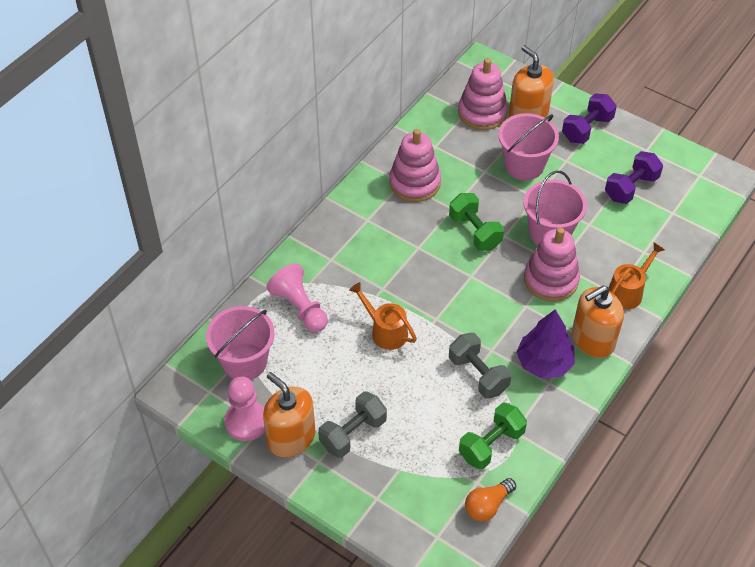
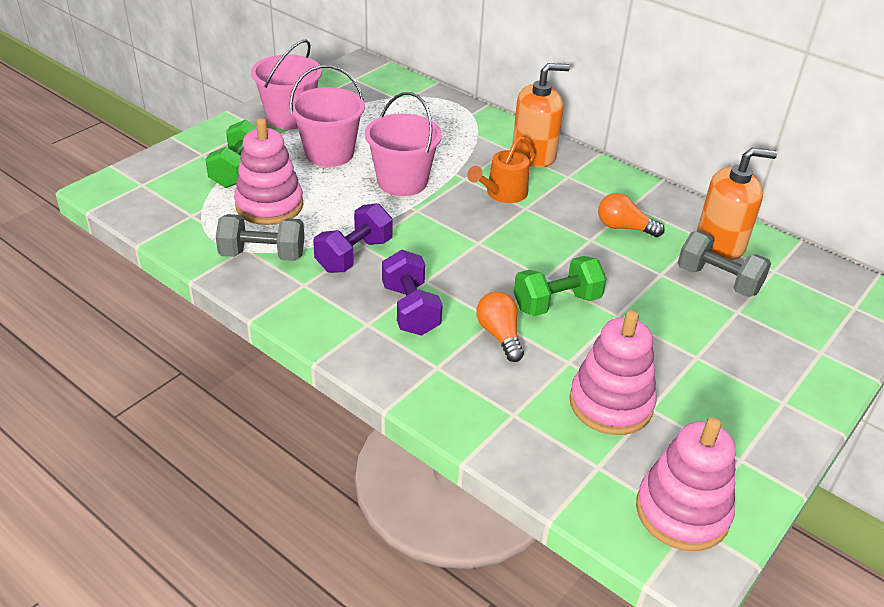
orange light bulb: [465,478,516,522] = 1 -> [476,292,524,362] [598,193,664,237] = 2
orange soap dispenser: [263,372,316,458] [509,45,554,118] [572,285,624,358] = 3 -> [512,63,570,168] [697,148,777,260] = 2
orange watering can: [349,282,417,350] [609,243,665,310] = 2 -> [467,136,535,203] = 1
pink pawn: [224,376,265,441] [267,263,328,332] = 2 -> none = 0
purple tree: [516,309,575,379] = 1 -> none = 0

